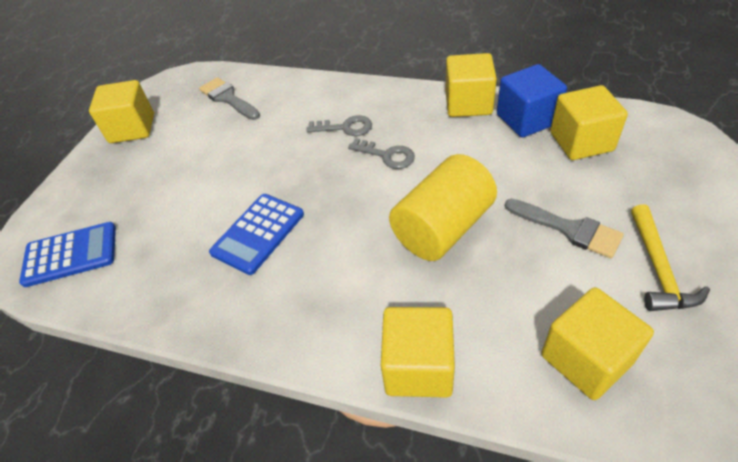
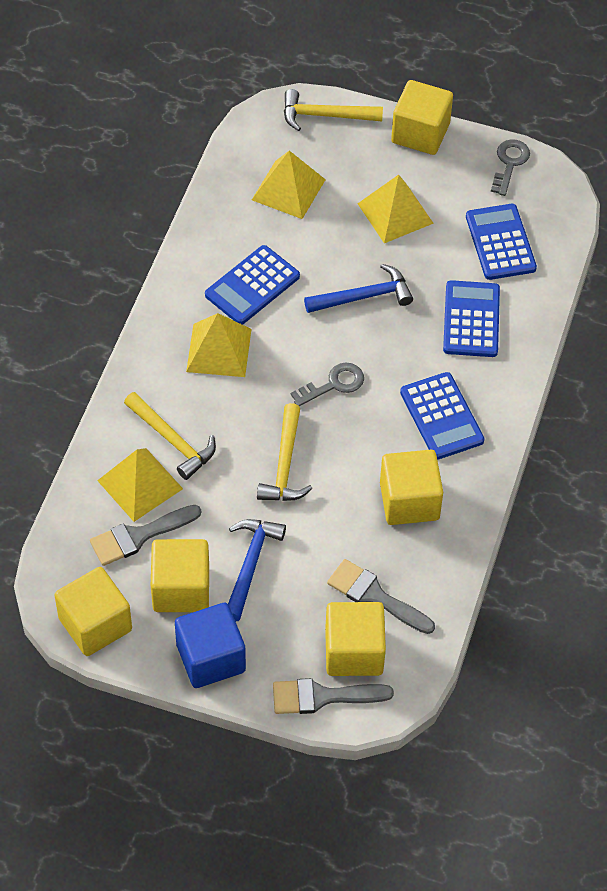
blue calculator: [19,222,116,287] [209,194,304,275] = 2 -> [205,245,300,325] [400,372,485,460] [443,280,500,357] [466,204,537,280] = 4
blue hammer: none = 0 -> [228,519,286,621] [304,264,413,313] = 2
grey brush: [199,77,260,120] [505,199,624,258] = 2 -> [90,505,201,566] [273,678,394,714] [327,559,435,634] = 3
yellow cylinder: [389,154,497,261] = 1 -> none = 0
yellow hammer: [631,204,710,311] = 1 -> [124,392,216,480] [257,403,312,501] [284,89,383,131] = 3
yellow pyramid: none = 0 -> [97,448,183,522] [186,313,251,377] [252,151,326,219] [357,175,434,243] = 4

